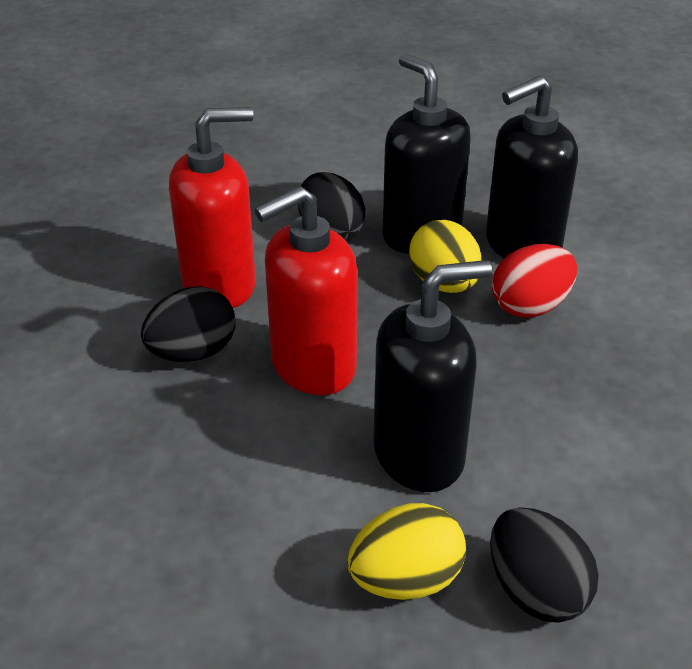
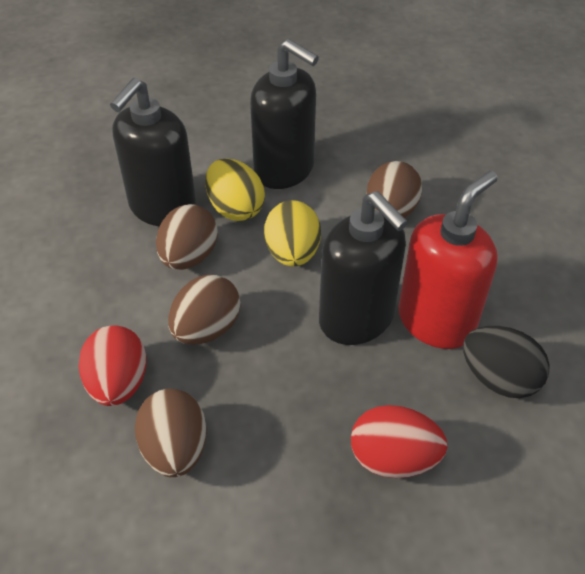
black egg: [141,286,236,362] [298,172,365,241] [490,507,599,623] = 3 -> [463,326,550,398] = 1
brown egg: none = 0 -> [135,388,207,477] [156,204,218,270] [168,274,240,345] [367,161,422,218] = 4
red egg: [492,244,577,318] = 1 -> [79,325,147,406] [351,405,448,478] = 2
red soap dispenser: [169,107,256,308] [255,186,358,395] = 2 -> [399,171,498,349] = 1

